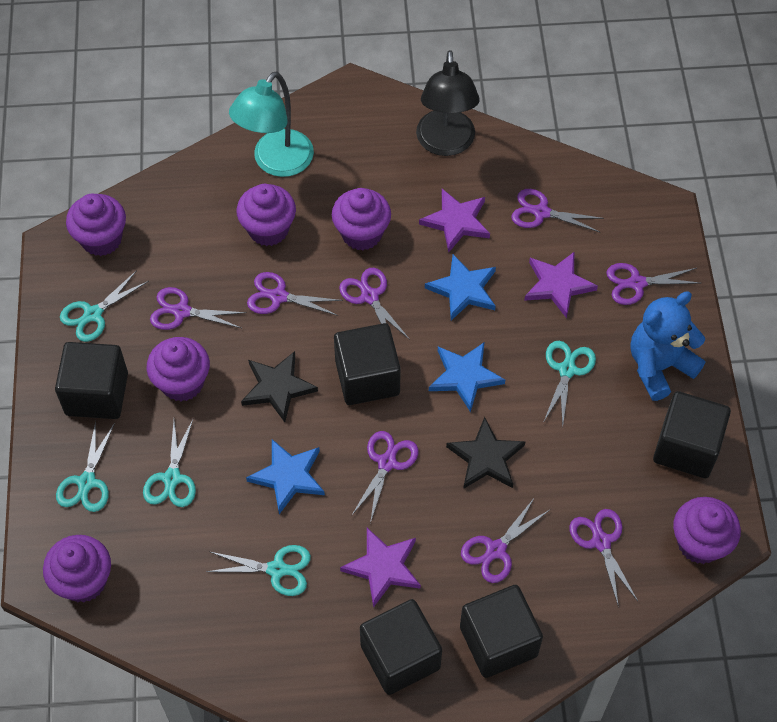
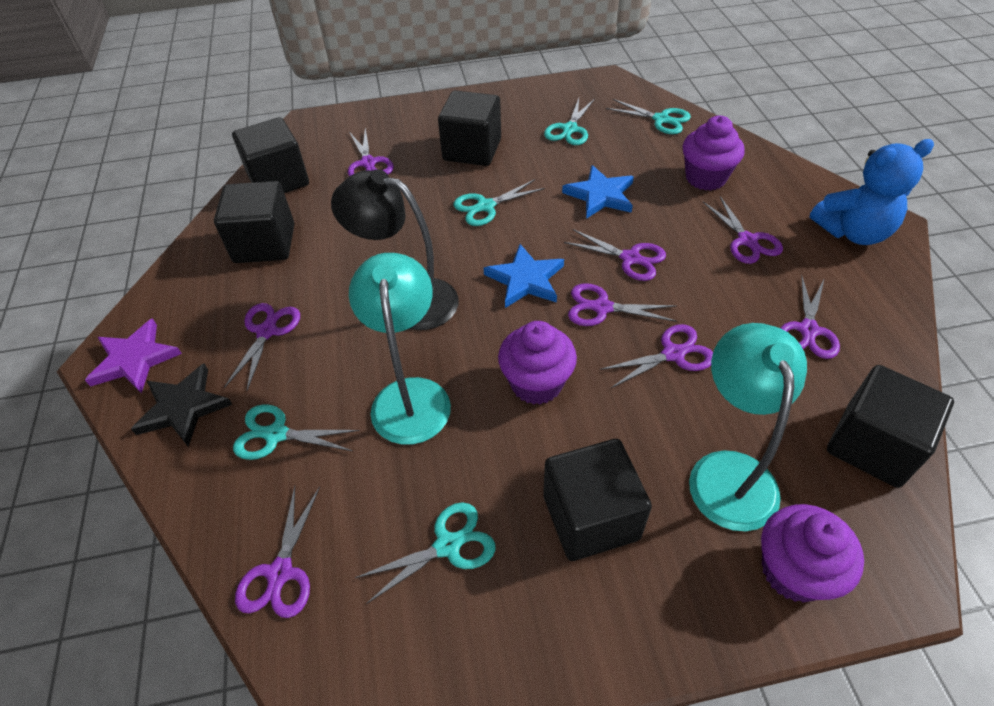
black star: [241,351,318,422] [446,417,526,489] = 2 -> [131,363,233,447] = 1
blue star: [246,439,325,514] [425,254,496,321] [429,343,505,412] = 3 -> [484,244,564,308] [562,165,634,219] = 2
purple cupcake: [43,535,111,602] [66,194,126,256] [146,337,210,401] [236,184,296,246] [332,188,391,250] [673,497,741,564] = 6 -> [498,321,577,405] [683,116,745,191] [761,504,864,603] = 3
purple star: [340,528,421,608] [419,189,490,253] [524,252,598,318] = 3 -> [85,318,182,393] = 1
turquoise lamp: [229,72,314,177] = 1 -> [349,253,451,445] [689,323,807,531] = 2

